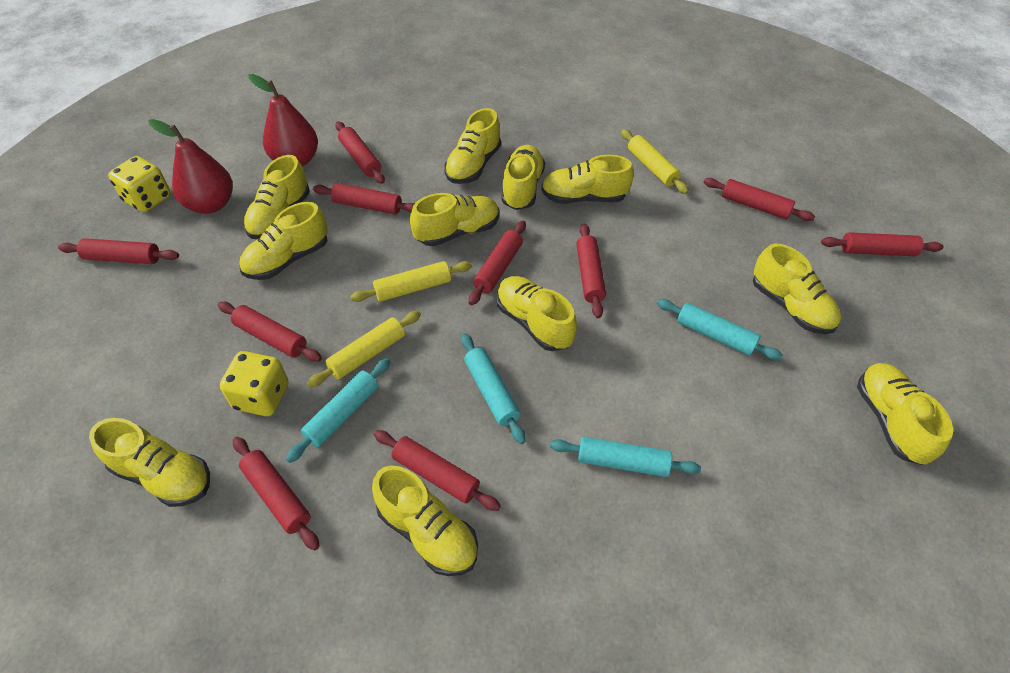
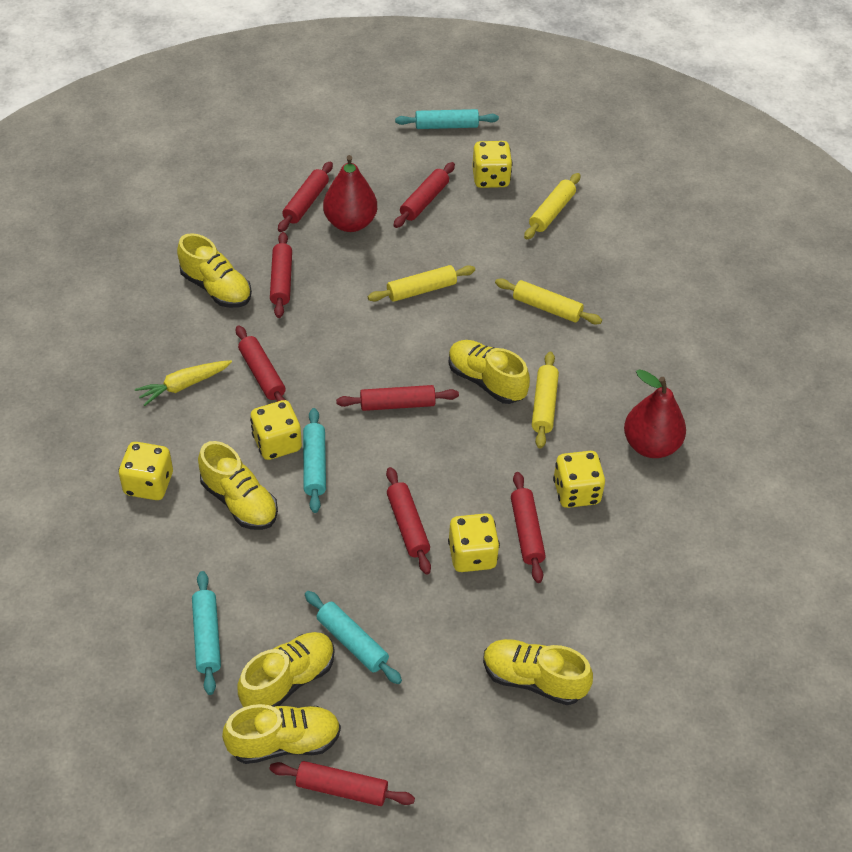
red rolling pin: [58,238,179,264] [218,302,322,362] [233,437,319,550] [313,183,415,215] [335,121,385,184] [374,430,501,511] [469,221,526,305] [576,224,606,318] [703,178,815,221] [821,232,944,256] = 10 -> [236,325,286,402] [269,761,415,806] [270,232,292,318] [278,161,333,232] [336,385,459,411] [386,467,431,575] [394,162,455,228] [511,472,546,583] = 8
yellow carrot: none = 0 -> [135,360,232,406] = 1
yellow dice: [108,156,171,212] [220,351,289,416] = 2 -> [118,442,173,500] [250,400,302,460] [448,513,500,572] [472,141,513,188] [553,451,605,508] = 5
yellow rolling pin: [307,311,421,388] [350,261,472,302] [621,129,689,194] = 3 -> [368,265,475,302] [495,279,602,324] [524,173,580,239] [532,352,559,448] = 4
yellow shoe: [89,418,210,507] [239,202,328,280] [243,155,310,239] [372,466,478,576] [410,193,499,246] [445,108,501,184] [497,276,577,351] [501,145,545,210] [541,155,634,204] [753,244,841,334] [857,363,953,465] = 11 -> [177,233,252,308] [198,441,278,530] [222,704,341,764] [238,632,334,707] [448,340,530,404] [483,639,593,705] = 6

